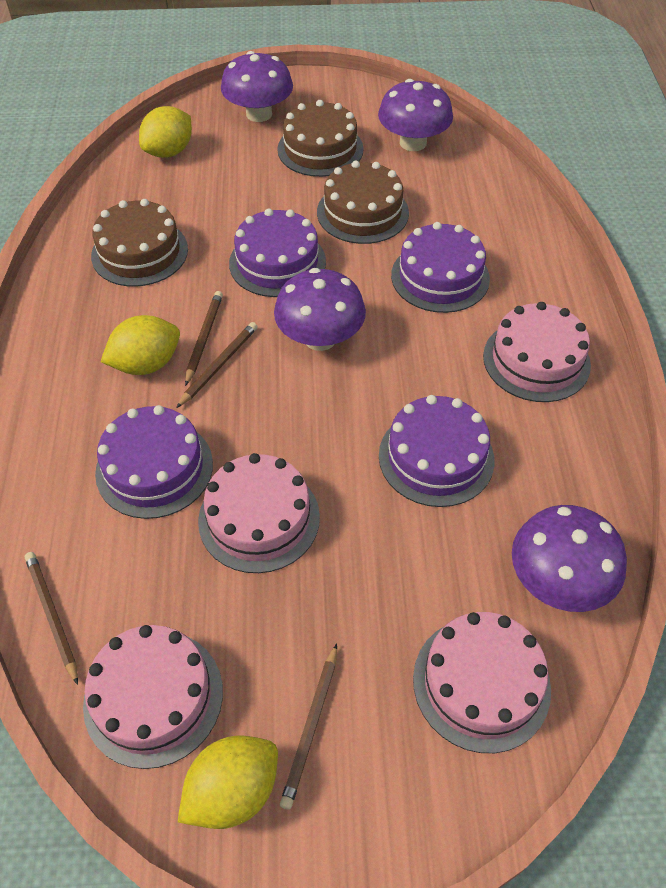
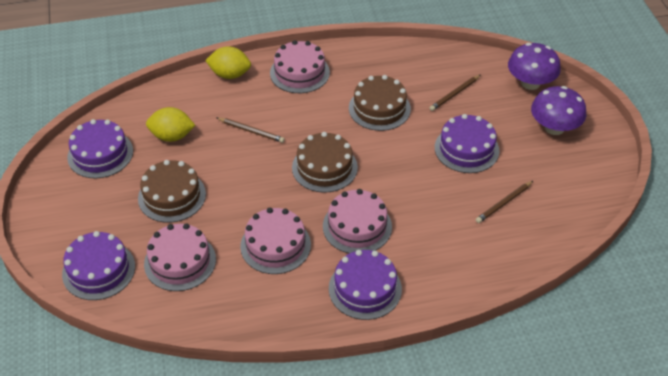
brown pencil: [25,552,78,685] [176,322,258,408] [185,291,223,386] [280,643,337,810] = 4 -> [217,118,285,143] [430,75,480,111] [476,181,533,223] = 3
purple mushroom: [221,51,293,122] [274,268,366,351] [378,79,453,151] [512,505,627,612] = 4 -> [508,43,561,90] [531,86,586,135] = 2
yellow lemon: [101,315,180,375] [139,106,192,158] [178,736,278,829] = 3 -> [146,107,195,142] [205,47,251,79] = 2

